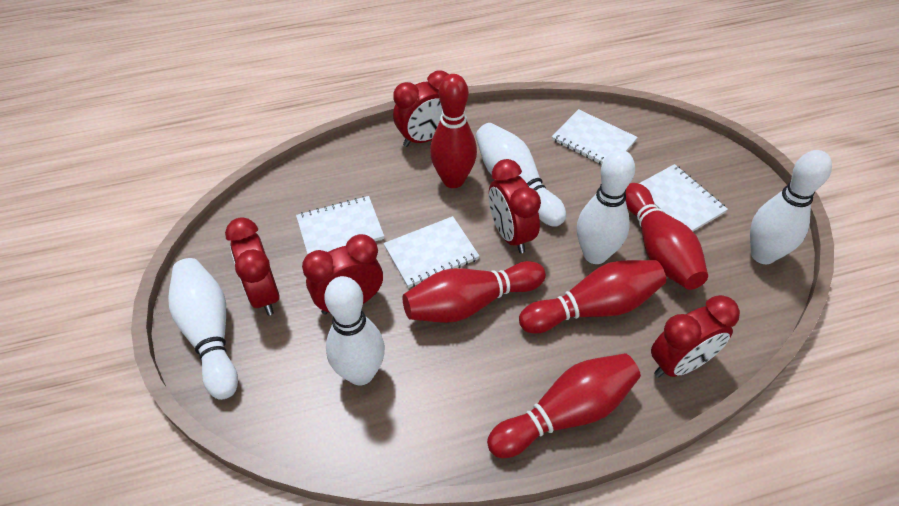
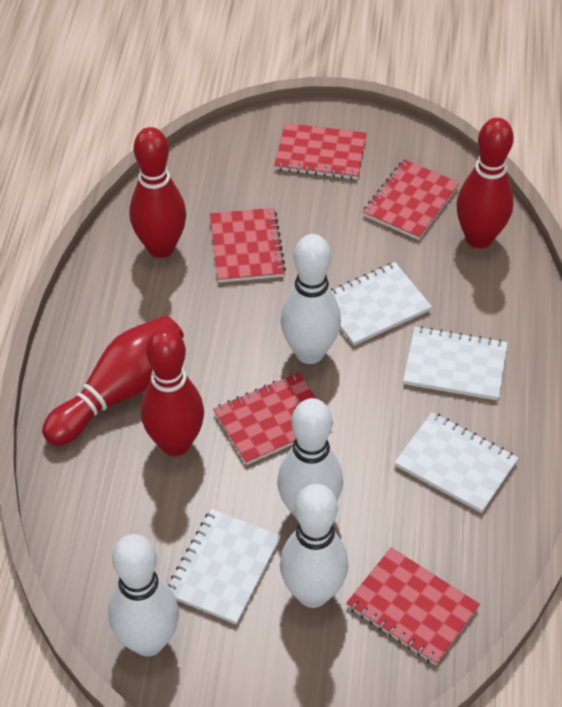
red bowling pin: [402,261,546,323] [430,74,477,188] [487,353,641,458] [519,260,666,334] [626,183,708,290] = 5 -> [42,315,184,446] [129,127,186,258] [141,328,204,456] [456,118,514,248] = 4
red clock: [225,217,280,315] [302,234,383,314] [393,71,449,147] [489,159,541,253] [651,295,740,377] = 5 -> none = 0
red notebook: none = 0 -> [210,208,286,283] [213,372,317,465] [274,123,367,180] [346,547,480,665] [363,159,460,240] = 5
white bowling pin: [168,258,238,400] [324,276,385,386] [476,123,566,227] [577,150,635,264] [750,150,832,264] = 5 -> [108,534,179,657] [277,398,343,519] [280,484,348,608] [281,234,341,364] = 4

